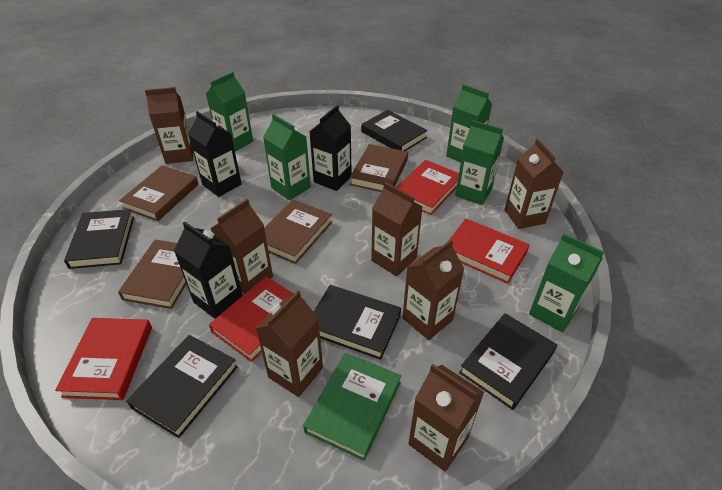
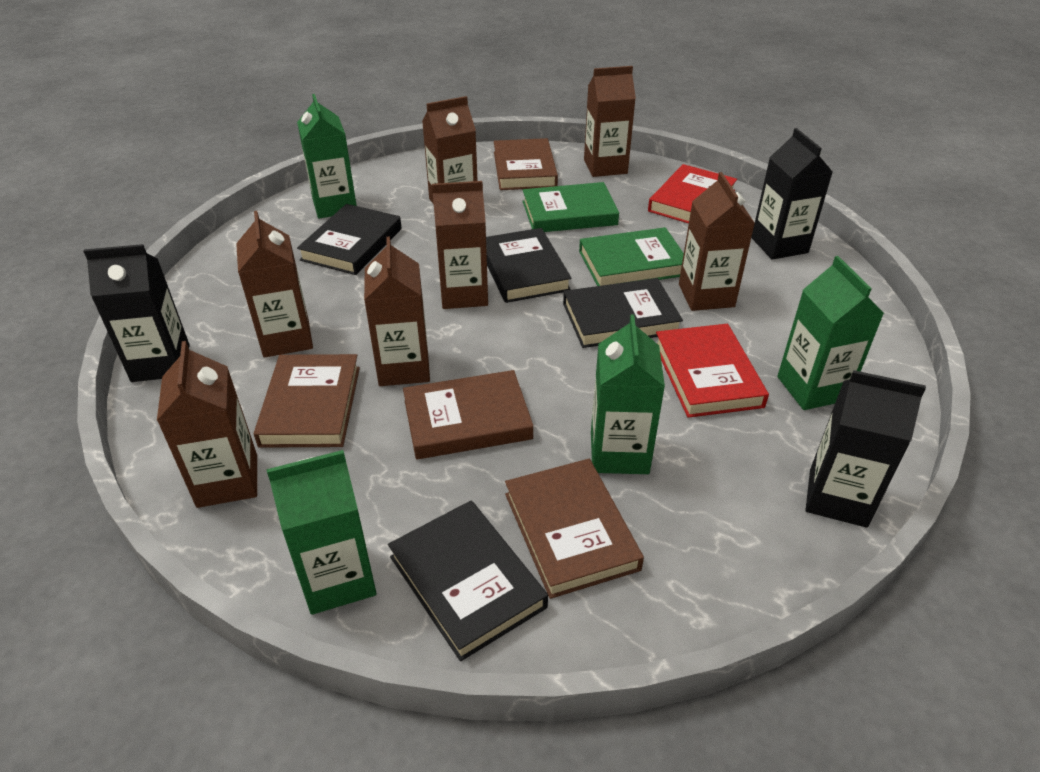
black book: [64,209,134,269] [126,335,238,438] [314,285,401,360] [361,110,428,151] [459,313,557,410] = 5 -> [297,204,402,275] [388,501,548,661] [486,228,572,303] [563,278,683,348] = 4
green book: [303,353,401,461] = 1 -> [522,182,619,232] [579,227,684,286] = 2
green carton: [206,72,253,152] [263,114,311,200] [446,84,492,162] [455,120,504,205] [529,233,604,333] = 5 -> [267,450,376,615] [297,94,357,219] [591,314,665,474] [777,256,884,410] = 4
red book: [55,318,152,400] [209,276,306,362] [396,160,459,215] [449,219,530,284] = 4 -> [648,164,737,224] [656,324,769,418] = 2

